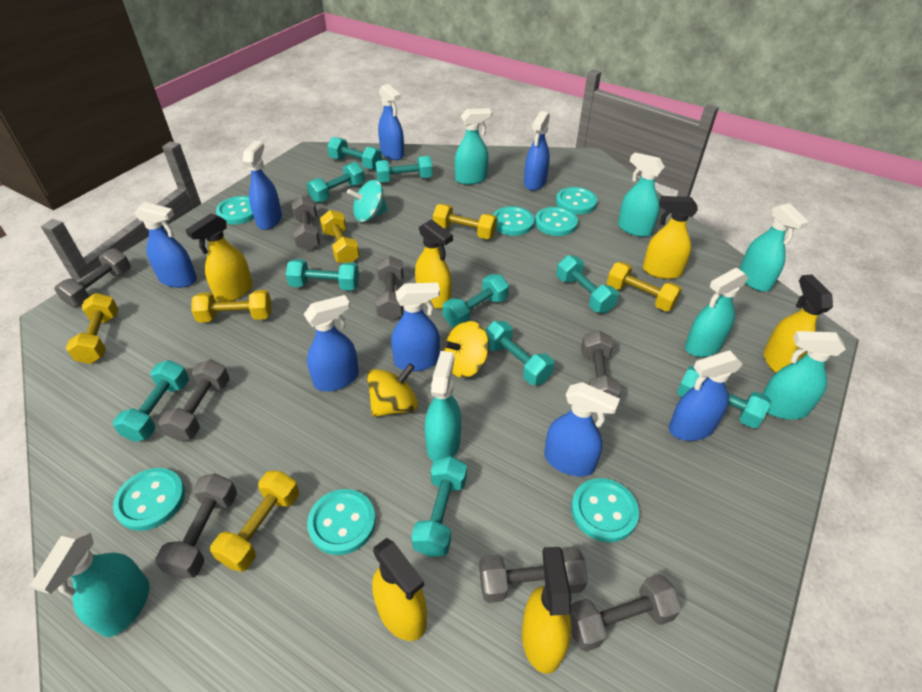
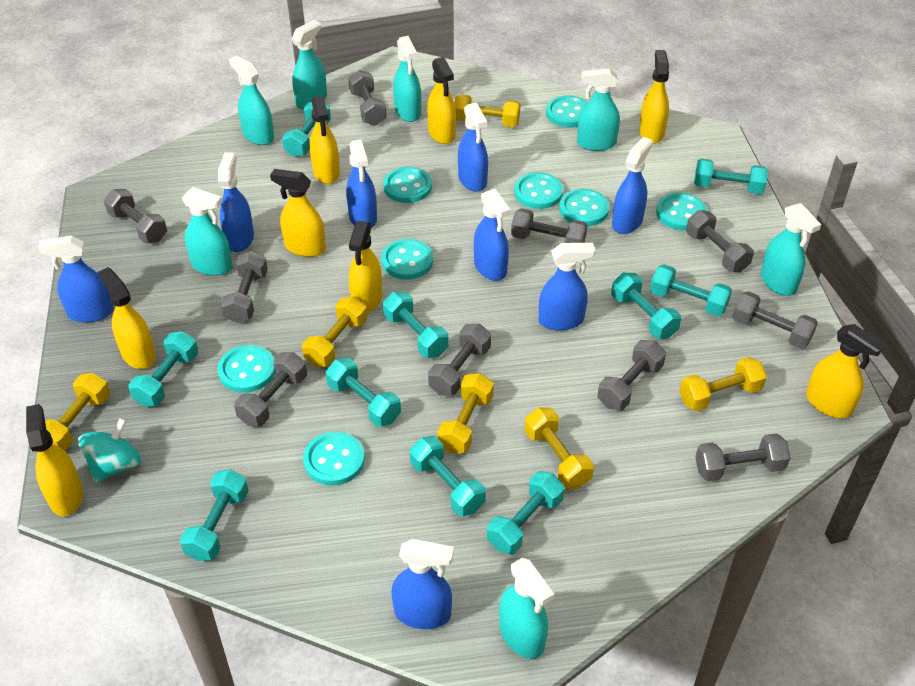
grey dumbbell: [54,248,131,307] [155,473,237,579] [158,359,230,441] [292,196,320,250] [376,256,404,320] [479,546,588,603] [570,574,682,652] [581,330,621,398] = 8 -> [104,189,167,243] [221,250,268,323] [234,352,307,427] [348,70,387,126] [428,324,491,396] [511,208,587,243] [597,340,666,410] [686,210,754,272] [695,433,791,481] [732,291,818,349] = 10
turquoise button: [113,468,185,531] [216,196,254,224] [307,489,376,555] [493,206,534,236] [535,207,578,236] [556,187,598,214] [571,478,639,542] = 7 -> [218,345,275,393] [303,431,365,486] [381,239,433,279] [383,167,432,203] [514,172,563,209] [546,95,588,128] [559,189,610,226] [656,192,707,230] = 8
yellow spinning top: [367,363,418,417] [443,321,489,378] = 2 -> none = 0
yellow spray bottle: [186,214,253,302] [372,538,427,641] [415,219,453,309] [522,547,572,674] [643,196,698,279] [764,274,833,373] = 6 -> [26,404,83,516] [98,267,156,369] [270,169,326,257] [310,95,340,184] [349,221,382,313] [427,57,456,144] [639,50,669,144] [806,324,886,418] = 8

